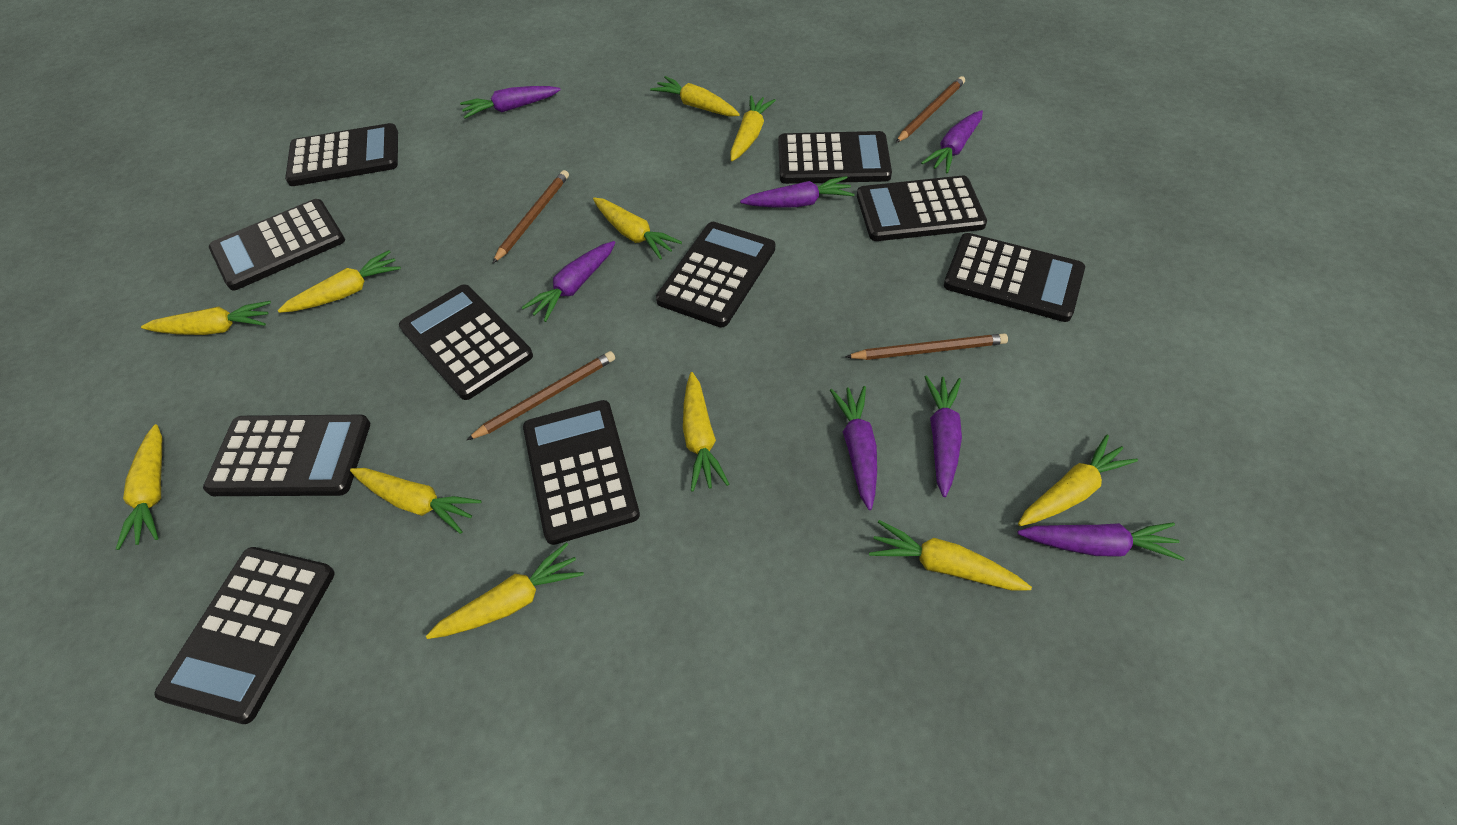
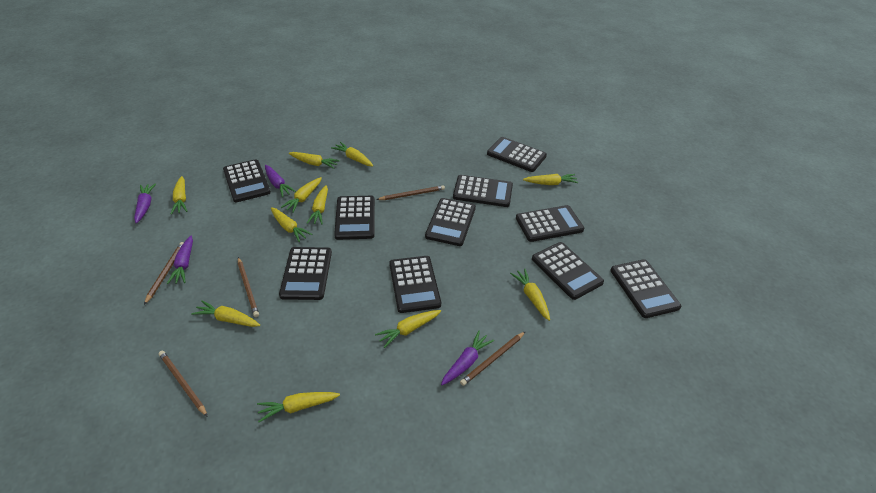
brown pencil: [467,351,615,440] [493,170,569,263] [846,333,1008,360] [896,76,965,143] = 4 -> [144,242,184,305] [158,351,208,417] [238,257,259,317] [376,185,445,200] [460,331,526,386] = 5
purple carrot: [460,86,561,118] [521,241,616,322] [740,176,855,207] [830,386,877,510] [921,110,983,174] [924,375,962,497] [1018,522,1185,561] = 7 -> [134,184,156,223] [167,236,193,284] [265,165,296,197] [441,331,494,385] = 4

